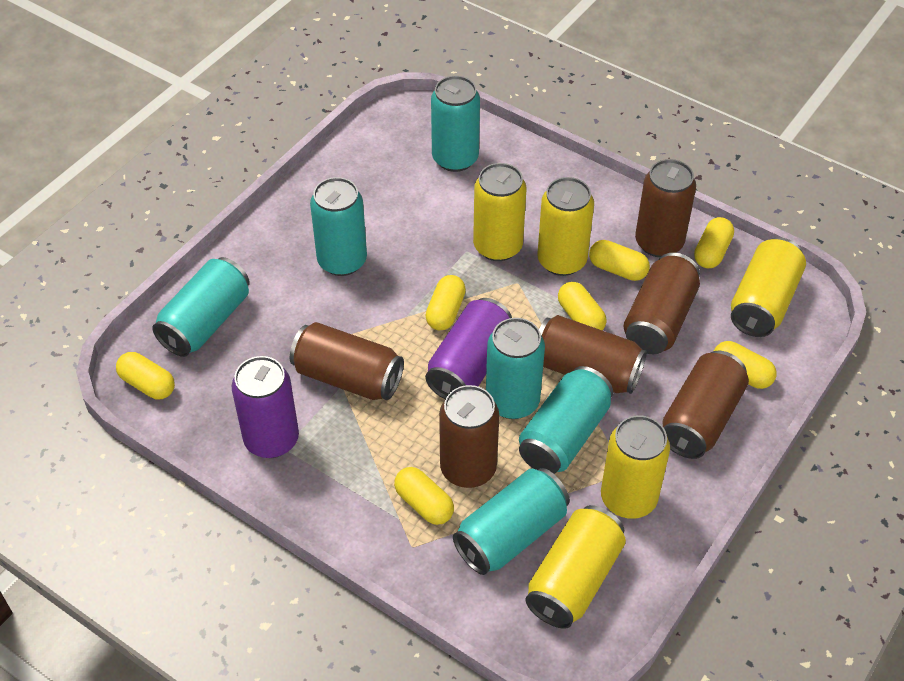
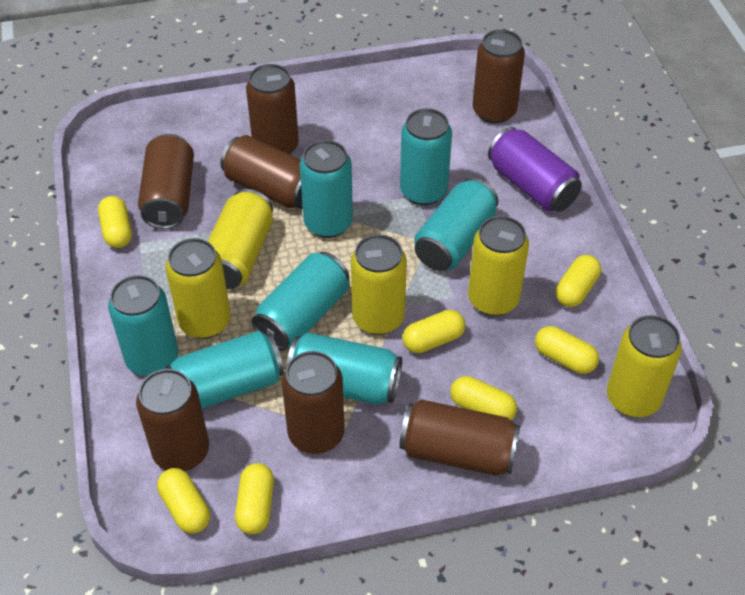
brown can: [290,322,404,400] [439,385,499,488] [539,315,647,394] [623,253,700,354] [635,159,696,257] [663,351,749,459] = 6 -> [136,369,209,471] [138,134,194,229] [221,135,303,209] [246,64,299,155] [282,351,345,454] [399,399,521,476] [472,29,525,124] = 7
purple can: [232,356,299,458] [425,298,512,399] = 2 -> [488,127,582,212] = 1
turquoise can: [152,257,250,357] [310,177,367,276] [431,76,480,172] [453,468,570,575] [486,318,545,419] [519,366,613,474] = 6 -> [108,275,178,376] [166,331,284,409] [252,252,349,351] [286,332,402,405] [300,140,353,238] [400,108,452,205] [414,178,498,271] = 7

